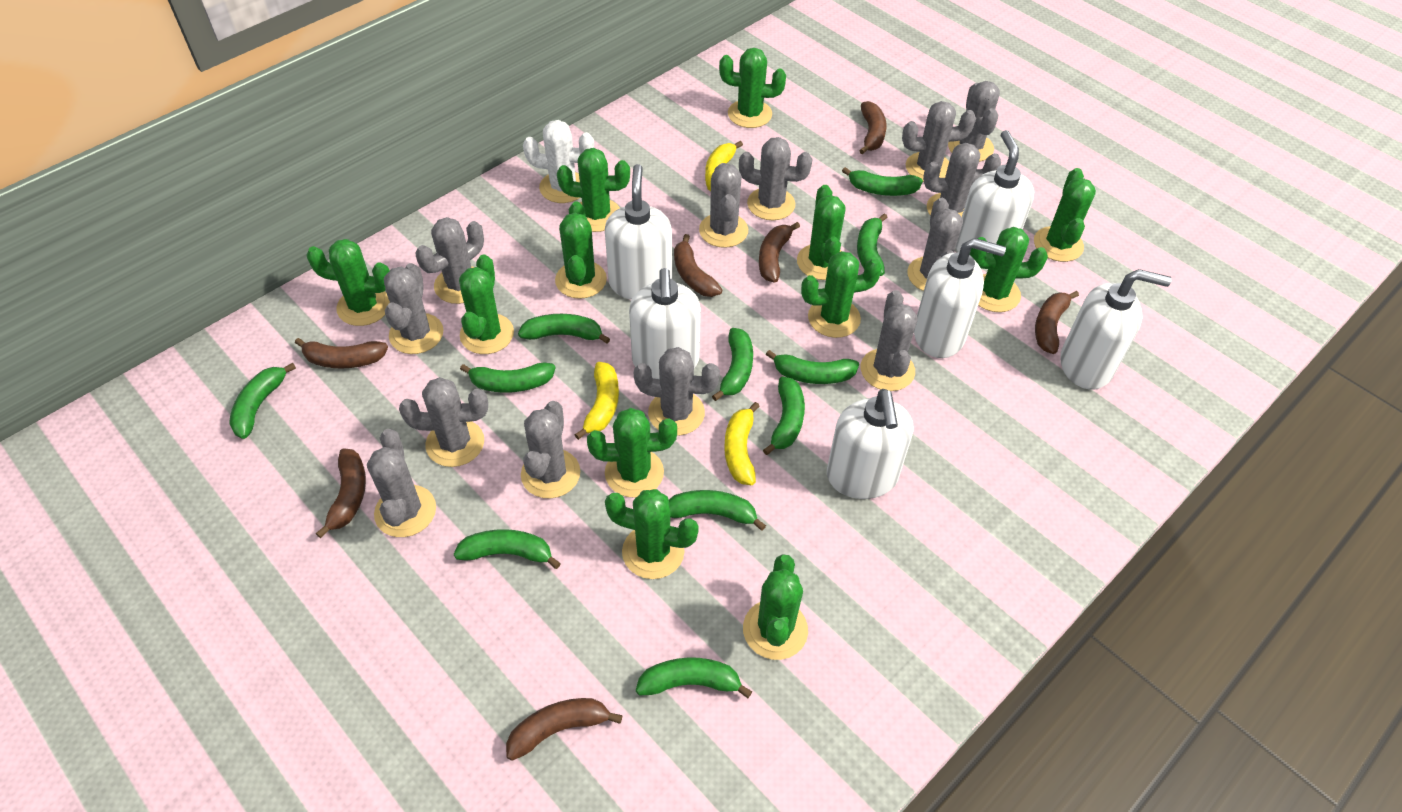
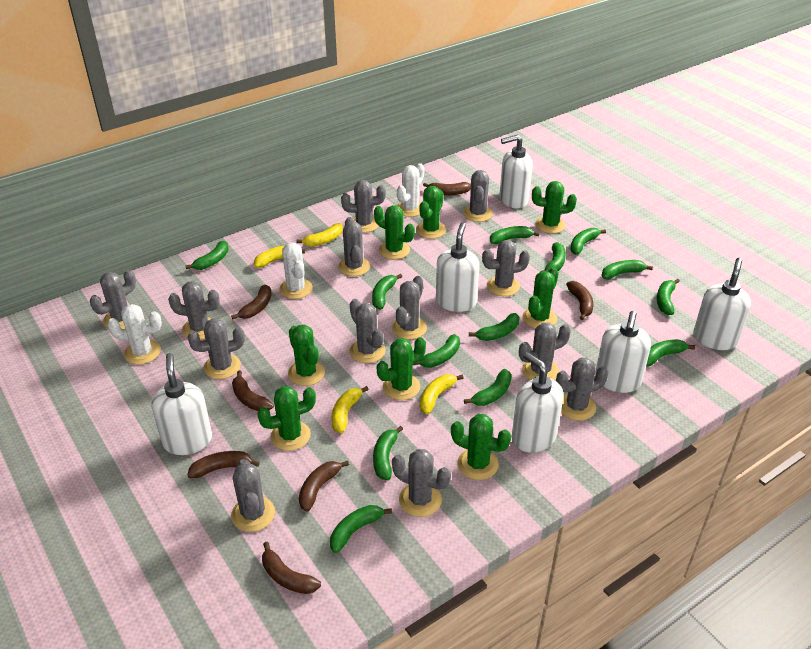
green banana: [229,363,296,439] [453,529,561,569] [460,363,555,393] [518,314,610,344] [636,658,752,698] [669,490,766,531] [712,328,753,401] [763,376,805,455] [766,350,859,384] [842,167,923,196] [857,214,888,276] = 11 -> [185,241,229,270] [330,505,392,553] [372,274,402,309] [373,426,403,480] [412,334,460,368] [464,369,511,406] [469,313,519,341] [490,226,540,244] [540,242,566,272] [570,228,606,255] [601,260,653,280] [646,339,695,366] [657,279,680,315] = 13
green cactus: [306,239,390,326] [459,254,514,354] [555,202,607,299] [557,148,630,232] [587,408,677,498] [605,489,699,579] [719,48,786,128] [743,554,808,660] [797,185,846,280] [801,251,882,338] [970,227,1048,312] [1034,168,1096,262] = 12 -> [257,386,316,451] [288,325,325,386] [374,205,415,260] [377,337,426,400] [416,186,446,239] [451,414,511,480] [523,267,559,329] [532,181,577,234] = 8
white cactus: [523,120,594,203] = 1 -> [107,304,162,365] [279,243,313,299] [397,163,424,217] = 3
yellow banana: [575,362,619,440] [705,141,743,192] [724,402,760,485] = 3 -> [254,246,305,268] [296,223,343,247] [332,386,369,433] [420,374,464,414] = 4

